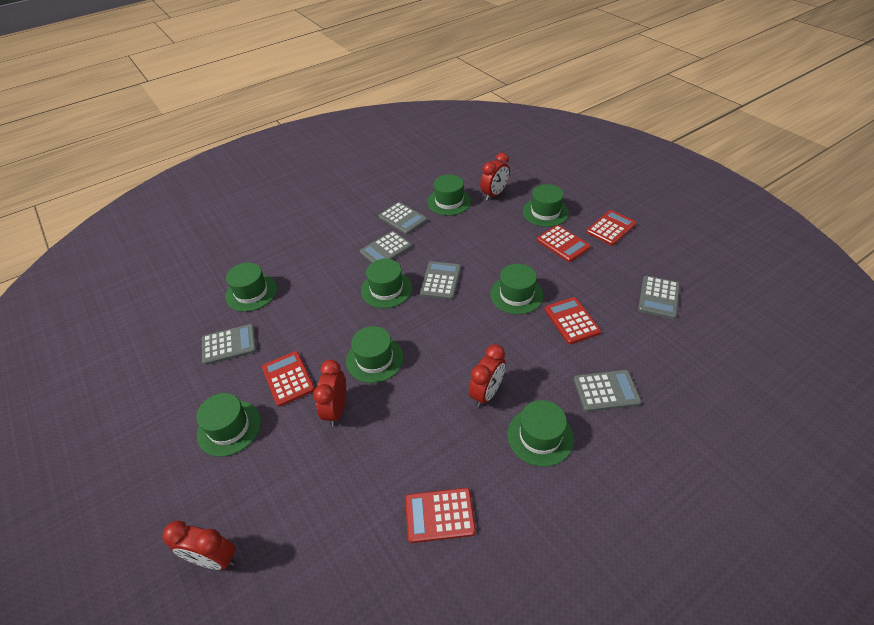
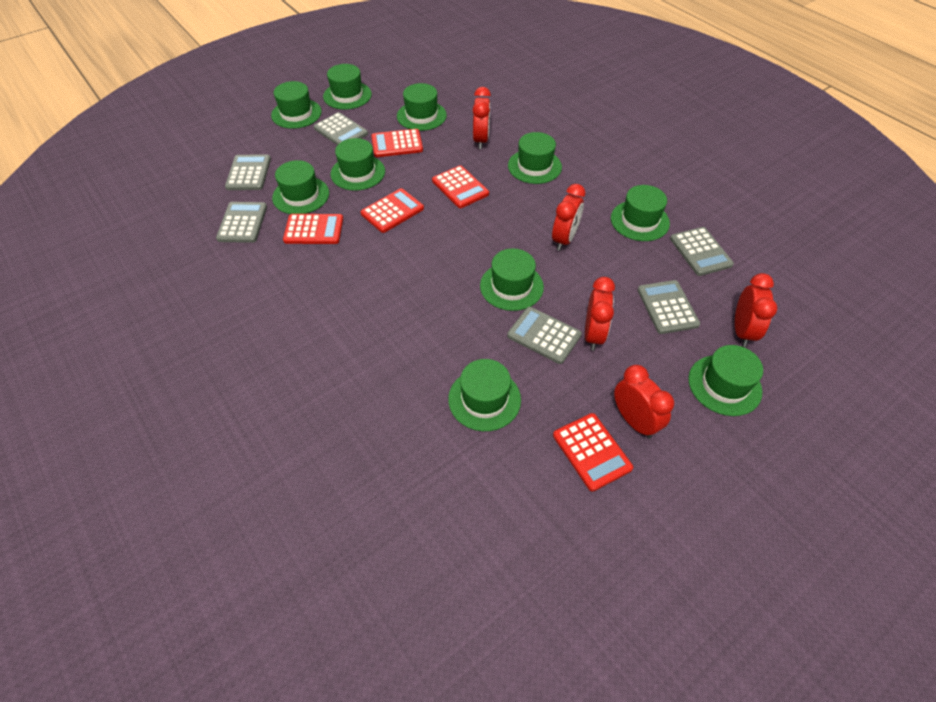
green hat: [196,393,261,457] [225,262,277,312] [346,326,404,383] [361,259,412,308] [427,175,471,216] [490,264,543,314] [508,400,574,467] [523,184,569,227] = 8 -> [271,81,322,129] [272,160,329,214] [323,64,372,109] [331,138,385,191] [397,83,447,131] [448,359,521,431] [480,248,544,311] [508,132,562,184] [611,185,670,241] [688,345,763,416] = 10
red clock: [162,520,236,570] [313,360,346,426] [469,344,506,407] [480,152,510,201] = 4 -> [473,87,491,149] [552,184,585,251] [585,277,615,351] [614,365,674,438] [735,273,777,347] = 5

